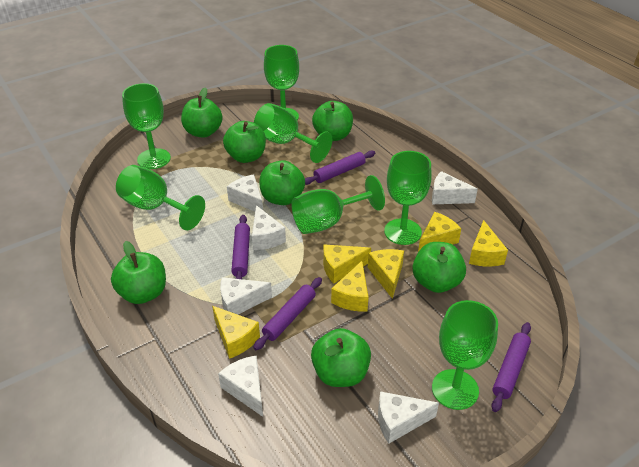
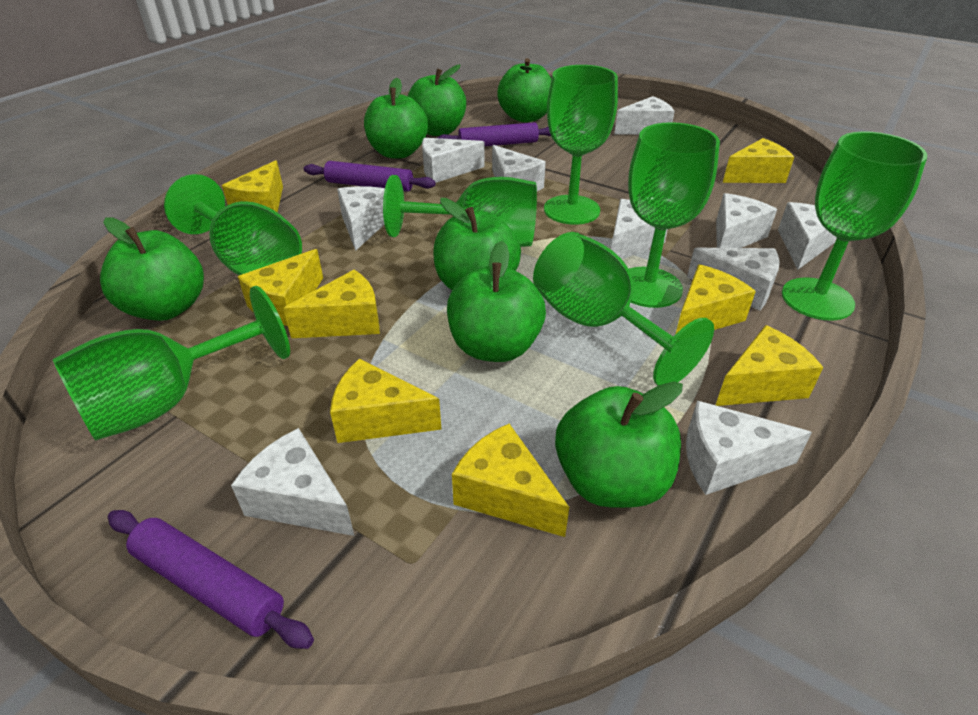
purple rolling pin: [231,215,250,279] [253,277,322,350] [305,151,375,185] [491,322,531,412] = 4 -> [108,510,314,649] [304,161,436,192] [437,122,551,146] = 3
white cheese: [218,355,263,417] [220,277,272,315] [227,174,263,212] [252,205,286,250] [378,391,439,444] [432,171,478,204] = 6 -> [231,428,355,536] [337,186,385,251] [422,138,485,183] [492,145,546,191] [611,199,668,259] [614,96,675,135] [686,401,812,495] [687,248,780,311] [716,193,777,248] [778,202,837,270] = 10
yellow cheese: [212,306,260,359] [323,244,371,283] [331,261,369,311] [368,249,404,299] [418,212,461,252] [469,220,508,267] = 6 -> [222,160,283,212] [238,249,323,326] [283,270,380,338] [330,359,442,443] [452,424,569,537] [675,264,756,335] [716,325,823,406] [723,138,794,183] = 8

